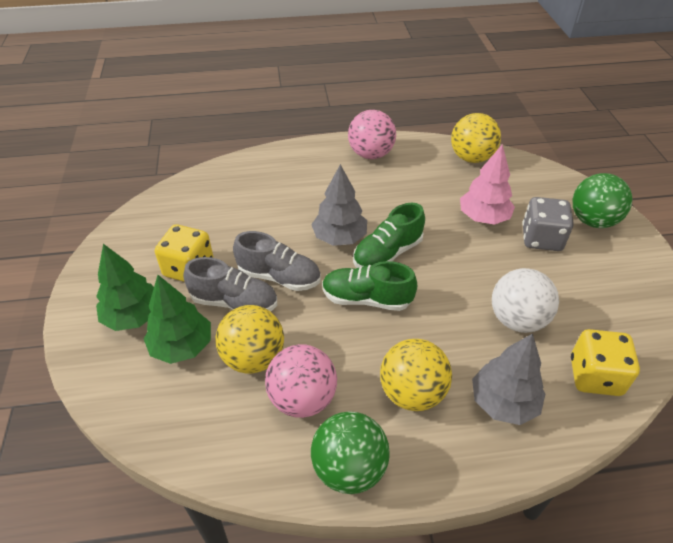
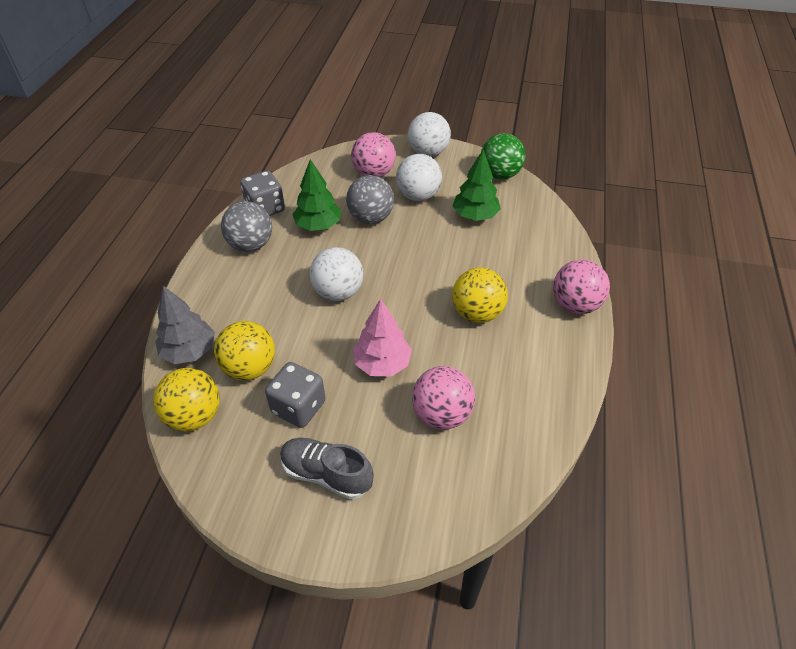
green ball: [311,412,390,494] [572,173,632,228] = 2 -> [481,133,526,179] = 1
green shoe: [322,261,418,311] [353,203,425,268] = 2 -> none = 0
grey ball: none = 0 -> [221,201,272,252] [346,175,394,224] = 2
grey dice: [522,197,574,251] = 1 -> [240,170,285,216] [265,362,326,428] = 2
grey shoe: [183,257,277,311] [233,231,321,291] = 2 -> [280,438,374,500] = 1
grey tree: [311,164,367,246] [472,334,545,425] = 2 -> [155,286,215,364] = 1
pink ball: [265,344,337,418] [348,110,396,159] = 2 -> [351,132,396,177] [412,366,475,430] [553,259,610,314] = 3
white ball: [492,268,559,333] = 1 -> [310,247,363,301] [396,154,442,201] [408,112,451,157] = 3
yellow dice: [155,224,213,282] [571,329,640,396] = 2 -> none = 0

